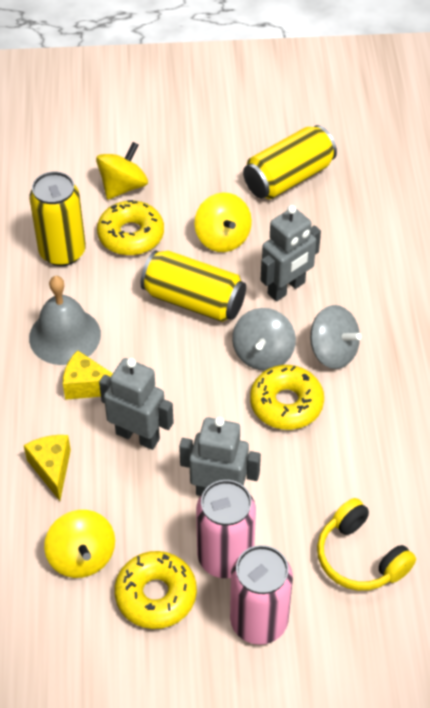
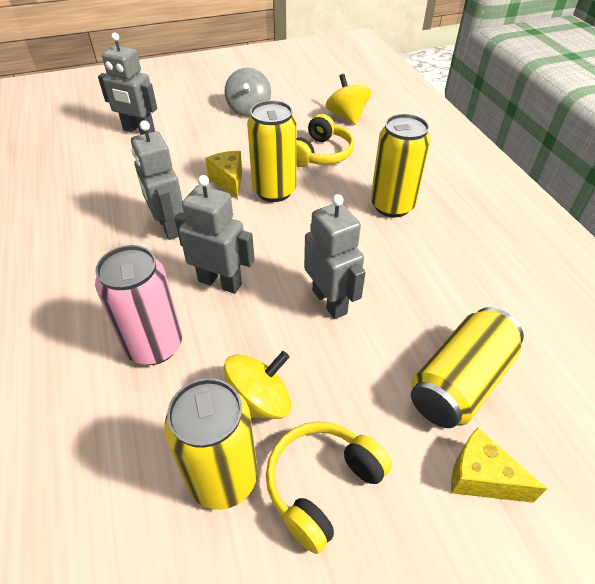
grey bell: [29,276,101,365] = 1 -> none = 0
grey robot: [99,358,174,450] [179,417,261,496] [261,205,321,301] = 3 -> [98,33,157,135] [131,120,184,240] [175,175,255,294] [304,194,366,319] = 4
grey spinning top: [232,308,296,371] [310,305,362,369] = 2 -> [225,68,271,116] = 1
pink can: [196,480,256,578] [230,545,293,645] = 2 -> [95,245,182,365] = 1
yellow can: [29,171,86,266] [140,250,246,322] [243,125,337,199] = 3 -> [164,378,258,510] [247,100,297,202] [371,114,431,218] [411,307,524,428] = 4
yellow donut: [97,200,164,255] [114,551,197,629] [250,365,324,430] = 3 -> none = 0
yellow headphones: [317,498,416,591] = 1 -> [266,422,392,554] [296,114,354,167] = 2
yellow spinning top: [44,510,115,578] [96,142,148,200] [195,192,252,252] = 3 -> [223,351,291,419] [326,74,371,125] = 2

